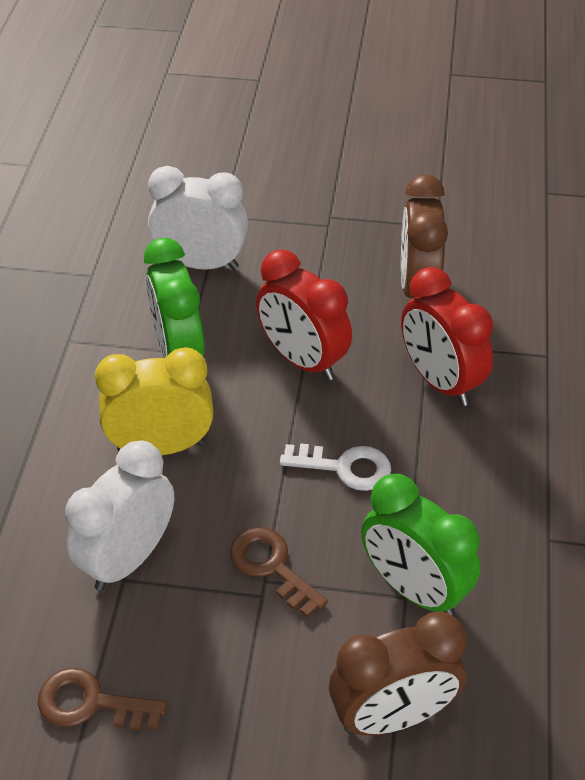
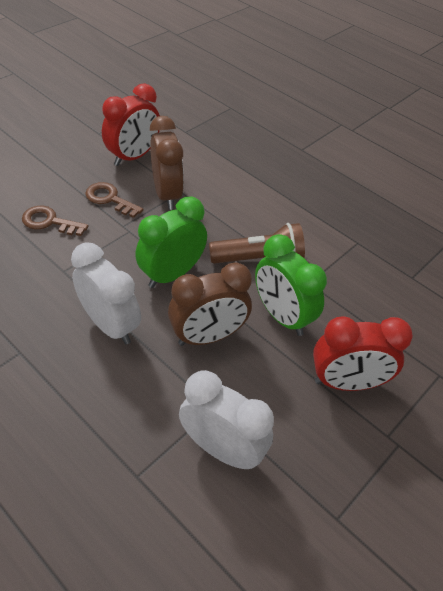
brown flashlight: none = 0 -> [209,223,305,264] = 1
white key: [280,443,391,491] = 1 -> none = 0
yellow clock: [95,347,214,455] = 1 -> none = 0

